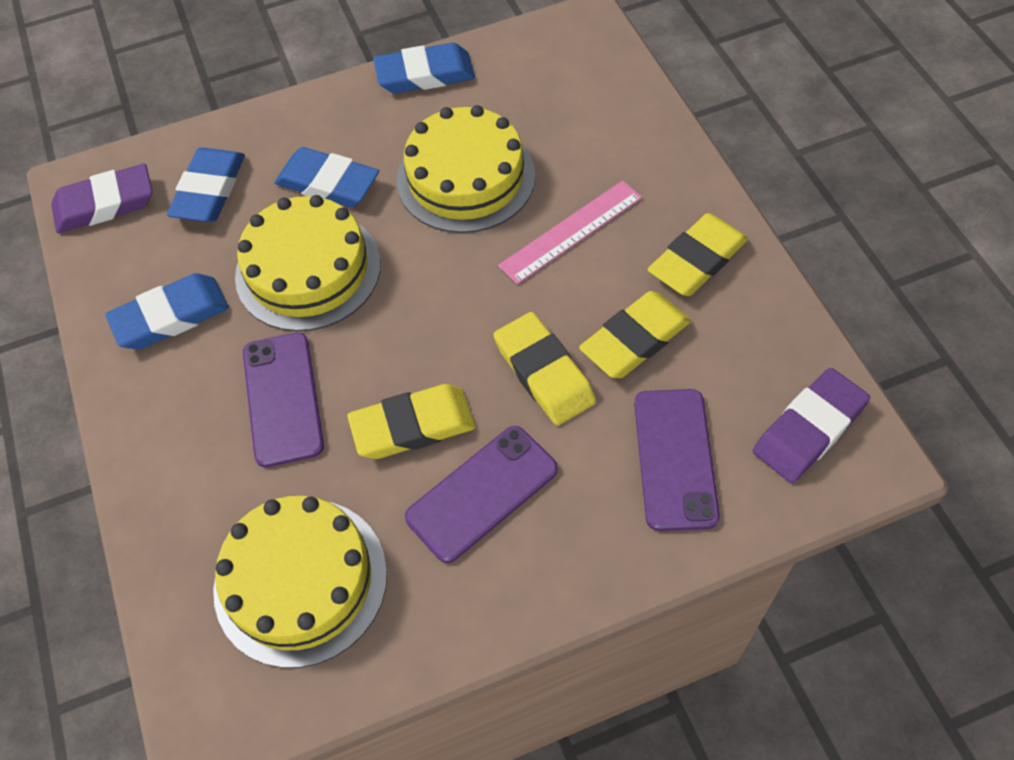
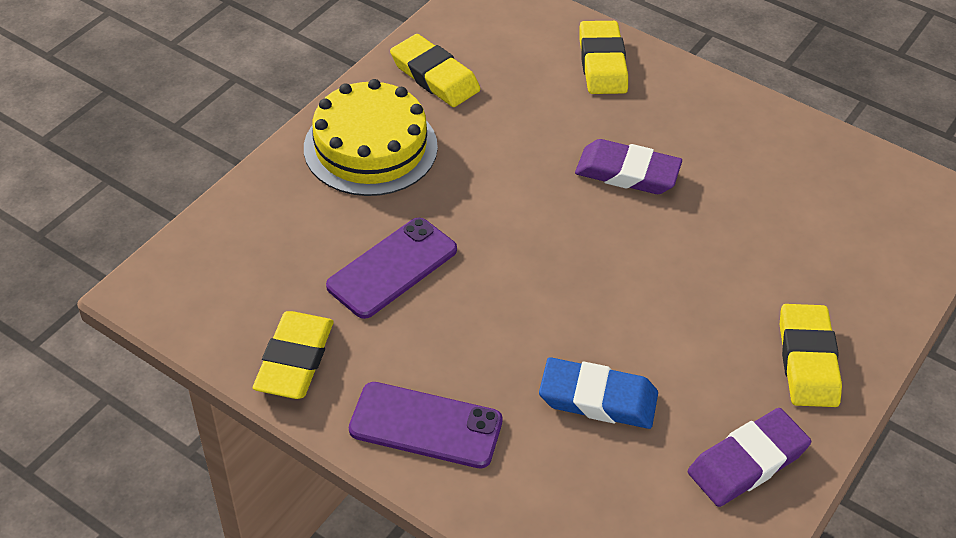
blue eraser: [105,273,229,350] [167,147,245,222] [275,147,379,208] [373,43,475,93] = 4 -> [539,357,658,429] = 1
pink ruler: [498,180,642,285] = 1 -> none = 0
purple phone: [243,332,324,467] [405,426,558,563] [634,389,720,531] = 3 -> [326,218,457,319] [349,382,503,468] = 2
yellow cake: [213,496,387,668] [235,195,381,331] [397,105,535,233] = 3 -> [304,79,438,196] = 1

